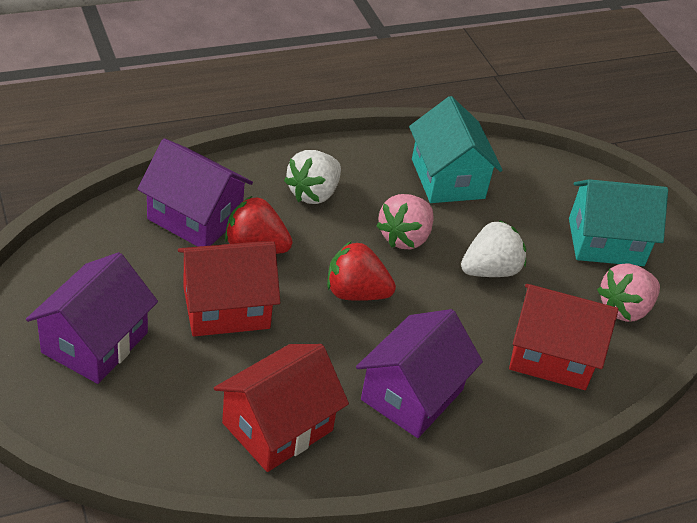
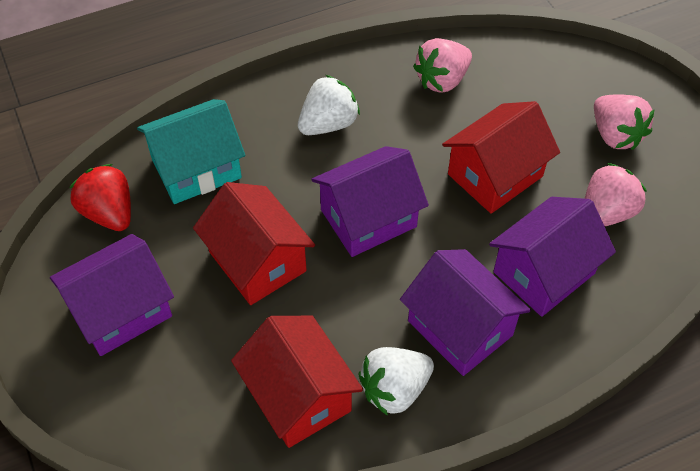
pink strawberry: [376,194,434,249] [597,263,660,322] = 2 -> [413,38,472,93] [585,163,647,226] [594,94,655,150] = 3
purple house: [26,252,158,384] [137,139,253,247] [356,309,483,438] = 3 -> [50,234,174,356] [311,146,429,257] [400,249,531,376] [489,197,616,317] = 4
red strawberry: [225,196,293,254] [327,241,396,301] = 2 -> [69,164,131,231] = 1
turquoise house: [409,96,503,203] [569,179,668,266] = 2 -> [137,99,245,204] = 1

